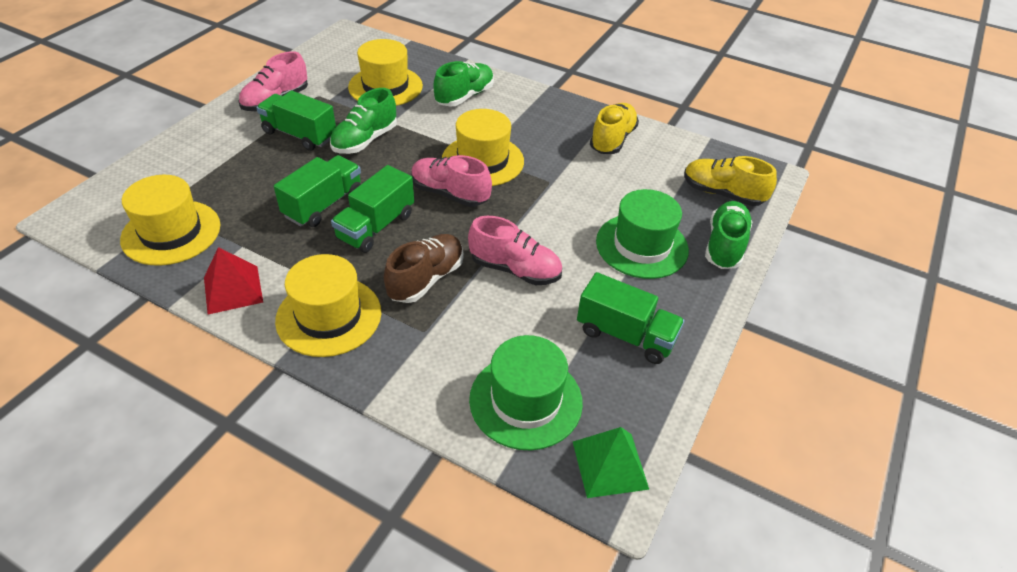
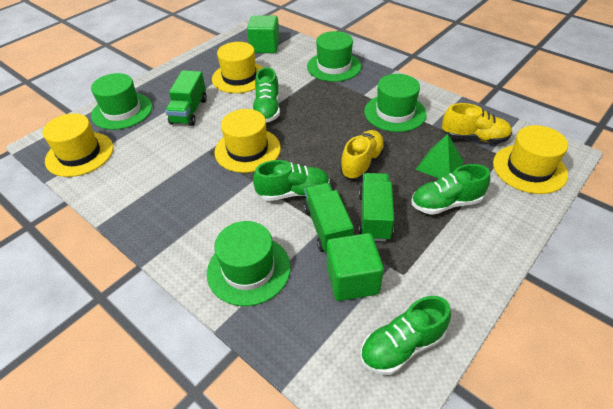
brown shoe: [384,234,463,303] = 1 -> none = 0
green cube: none = 0 -> [247,15,280,53] [327,233,384,301] = 2
green hat: [469,335,583,450] [596,189,689,279] = 2 -> [91,73,152,130] [207,221,291,306] [307,31,361,82] [364,74,427,132] = 4
green shoe: [330,88,397,154] [433,61,494,107] [705,201,753,269] = 3 -> [252,67,280,123] [253,160,330,201] [360,296,451,375] [412,164,490,215] = 4
green truck: [256,91,336,151] [274,155,361,227] [331,165,414,253] [577,272,685,364] = 4 -> [165,70,207,126] [303,183,354,253] [359,173,394,242] = 3
pink shoe: [238,51,308,111] [411,155,492,207] [468,216,562,285] = 3 -> none = 0
red pyramid: [204,247,263,315] = 1 -> none = 0

